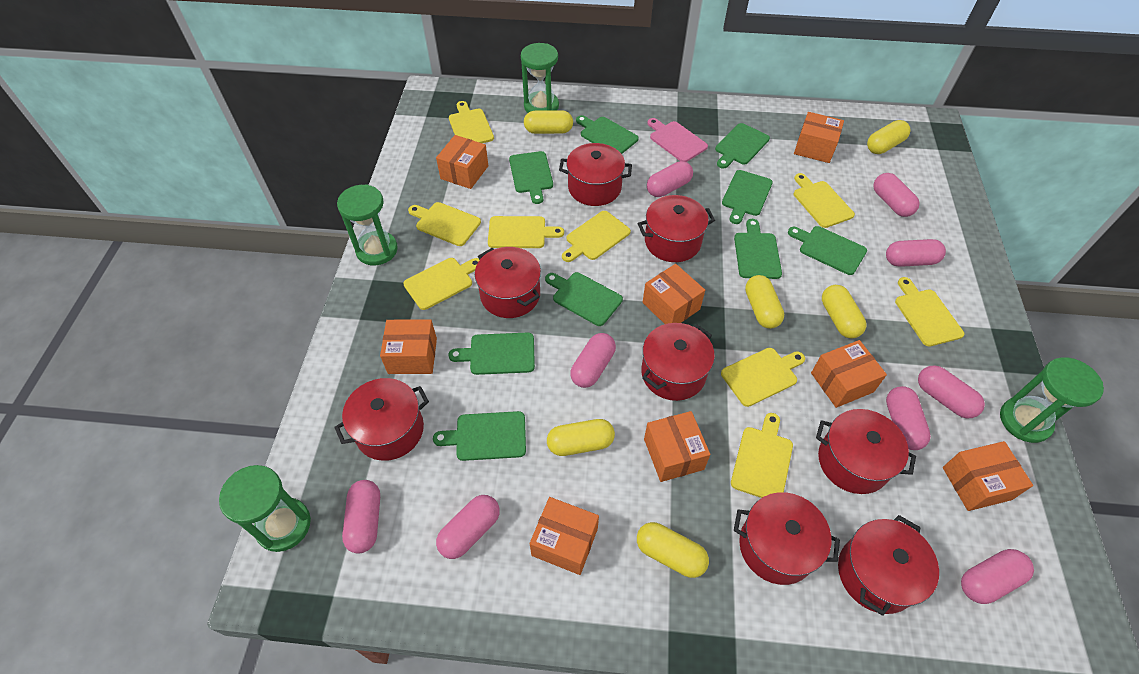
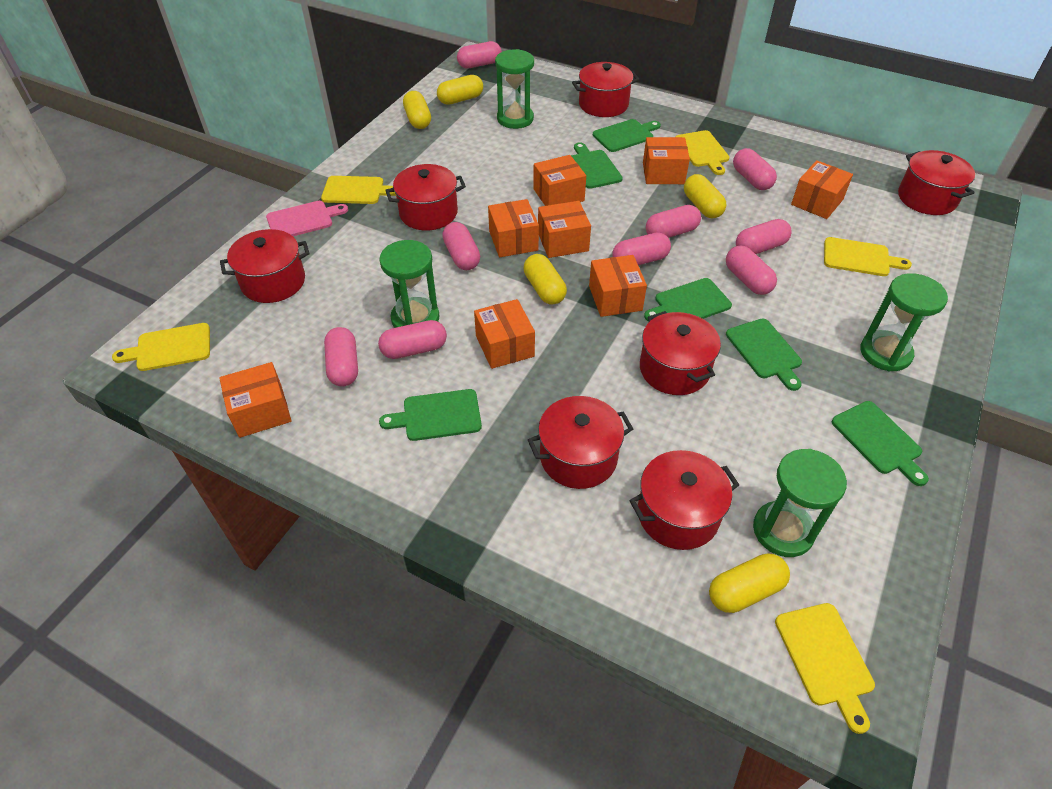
green cutting board: [433,411,526,461] [448,333,535,375] [509,151,553,204] [545,272,623,326] [576,115,639,154] [715,123,770,169] [722,170,773,224] [734,219,782,279] [788,226,867,275] = 9 -> [379,389,482,441] [571,142,623,189] [593,119,661,152] [644,278,732,321] [726,318,802,391] [832,401,929,486] = 6
red pot: [334,378,429,461] [475,247,541,318] [559,143,632,206] [638,195,715,262] [641,323,715,401] [734,492,840,585] [816,409,916,494] [838,515,939,616] = 8 -> [220,229,310,303] [385,164,466,230] [528,396,633,489] [572,62,639,117] [629,450,739,550] [640,311,721,395] [898,150,975,215] = 7
yellow capsule: [524,110,573,134] [547,419,615,456] [637,522,709,578] [745,275,784,329] [822,285,866,339] [867,120,910,154] = 6 -> [403,91,431,129] [437,75,483,105] [524,254,567,305] [684,174,726,219] [709,554,790,613] = 5
yellow cutting board: [403,258,479,310] [408,202,481,246] [449,101,494,143] [488,216,564,248] [562,211,631,262] [721,348,805,407] [731,413,793,498] [794,173,855,228] [895,277,964,347] = 9 -> [112,323,210,371] [321,176,396,204] [676,130,730,175] [775,603,875,734] [824,237,912,276] = 5

